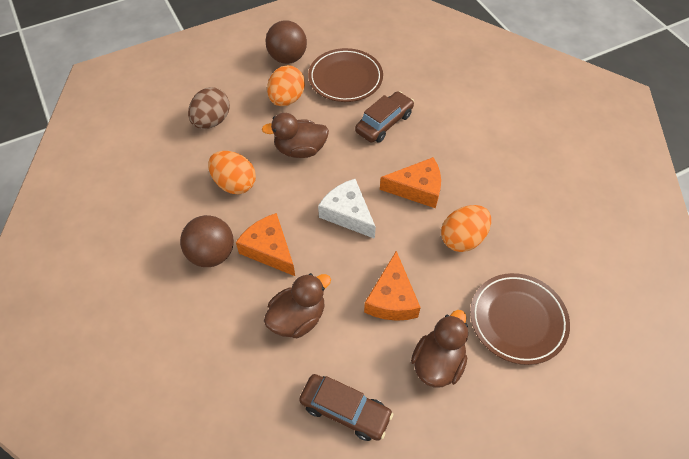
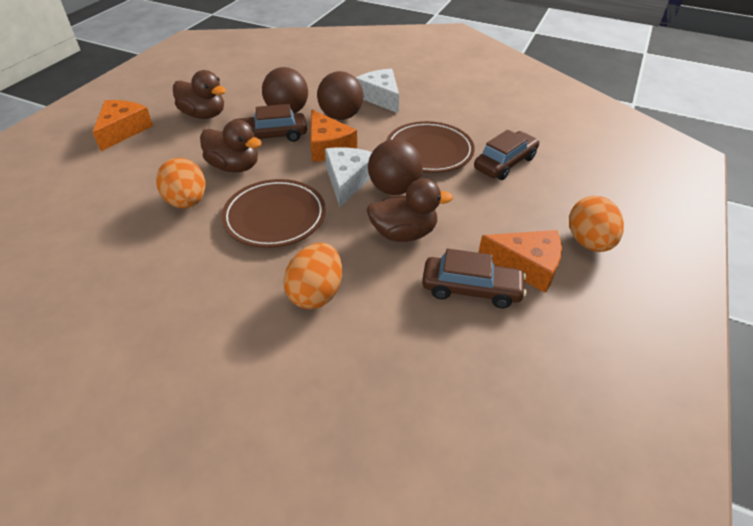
brown ball: [180,215,234,267] [266,20,307,64] = 2 -> [262,67,308,113] [317,71,363,120] [368,139,423,195] = 3
brown car: [299,374,393,441] [355,91,414,143] = 2 -> [234,104,307,142] [422,248,526,308] [474,130,540,180] = 3
brown egg: [188,87,230,129] = 1 -> none = 0
white cheese: [318,179,376,239] = 1 -> [325,147,372,207] [356,69,399,113] = 2

